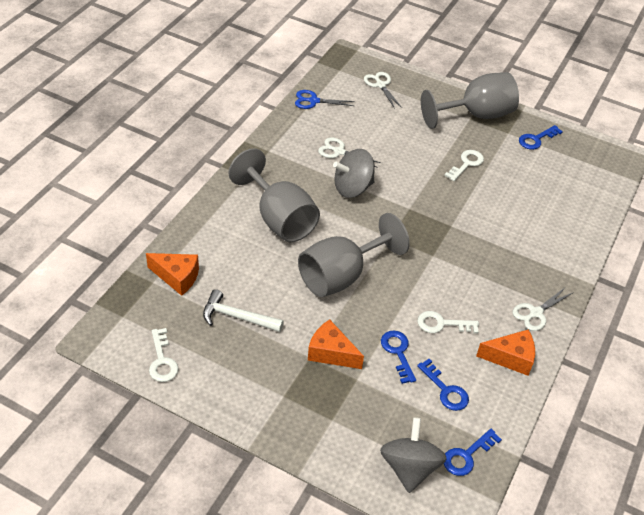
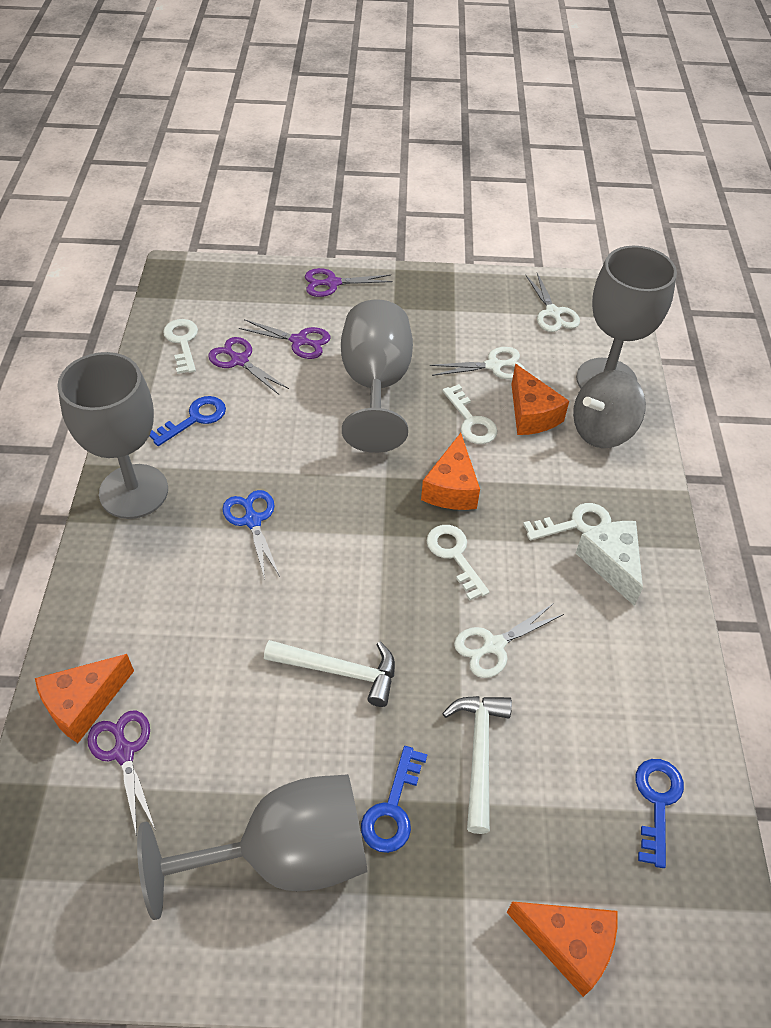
blue key: [381,331,416,384] [417,359,469,411] [444,429,502,476] [519,125,563,150] = 4 -> [149,396,226,446] [361,746,427,853] [636,759,684,868] = 3
grey goblet: [228,148,320,242] [298,213,410,297] [421,72,519,129] = 3 -> [57,352,168,519] [137,774,368,920] [341,299,413,453] [576,246,677,388] = 4
grey spinning top: [333,149,375,198] [380,417,447,493] = 2 -> [573,370,646,448] = 1
orange cheese: [146,253,199,296] [308,319,364,369] [476,330,535,376] = 3 -> [35,654,134,743] [421,433,480,510] [507,901,617,997] [511,364,569,435] = 4
purple scissors: none = 0 -> [87,711,155,837] [208,337,289,395] [239,319,330,359] [305,268,393,297] = 4
white cheese: none = 0 -> [576,521,643,606] = 1
white hammer: [203,289,284,332] = 1 -> [264,640,395,707] [442,696,512,834] = 2
white key: [149,328,179,382] [417,311,479,334] [444,150,484,181] = 3 -> [163,319,198,374] [427,525,489,601] [442,384,498,444] [523,503,611,540] = 4

